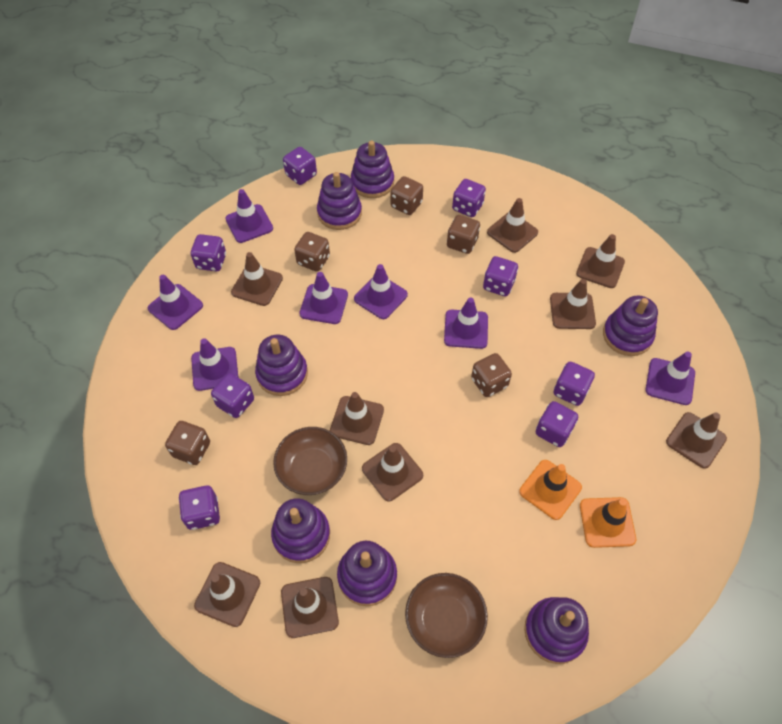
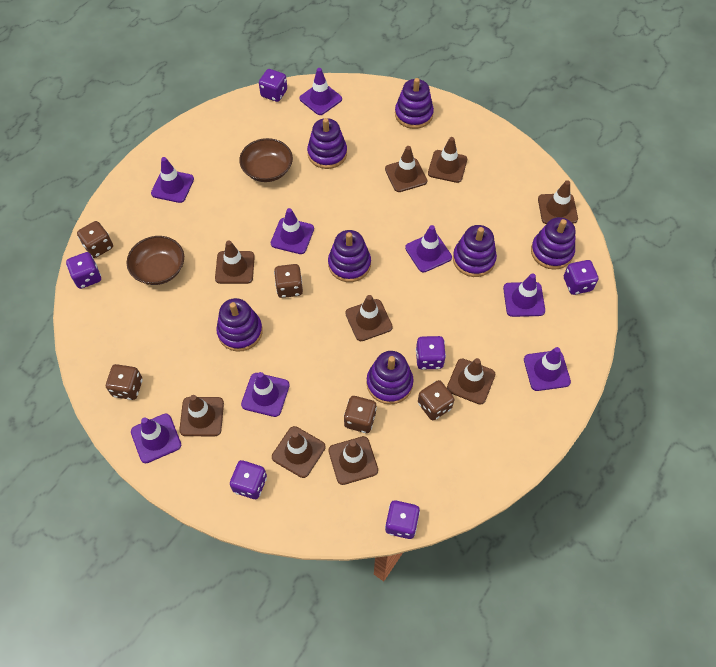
orange traffic cone: [519,460,582,520] [580,497,636,548] = 2 -> none = 0
purple dice: [179,485,220,530] [191,234,226,271] [211,373,254,418] [283,147,317,185] [452,179,486,217] [483,256,518,296] [536,401,578,447] [554,362,595,406] = 8 -> [66,252,101,289] [230,460,267,499] [259,69,287,102] [385,500,420,539] [416,336,446,370] [564,260,598,295] = 6
purple traffic cone: [148,275,203,330] [191,338,239,391] [225,189,273,243] [299,272,348,324] [354,264,408,319] [444,297,488,349] [645,352,695,405] = 7 -> [131,414,181,463] [151,157,194,203] [241,372,290,417] [271,208,314,254] [299,68,342,115] [405,225,452,272] [503,273,545,317] [524,347,571,391] = 8

